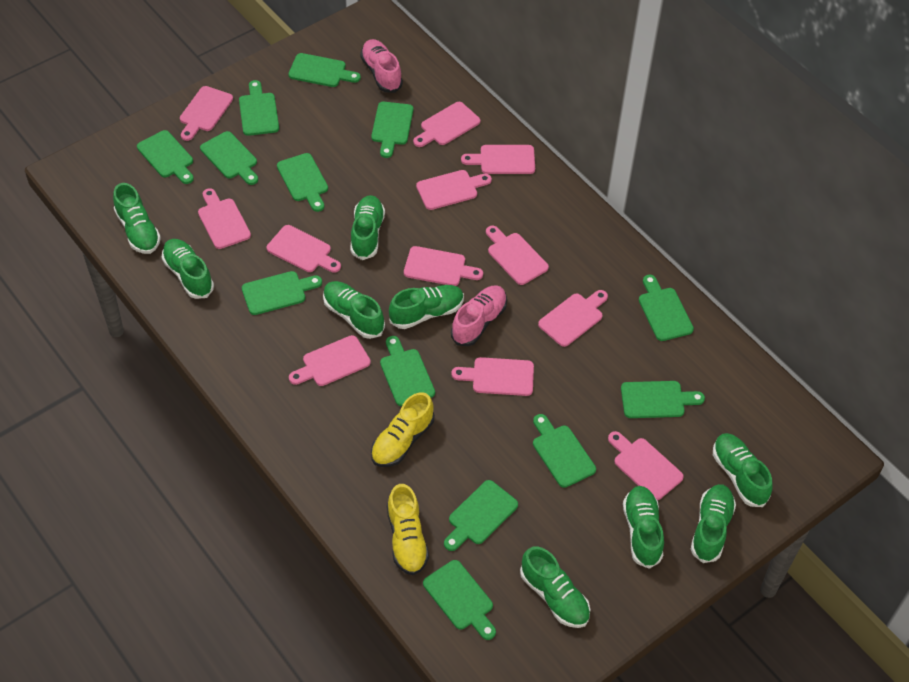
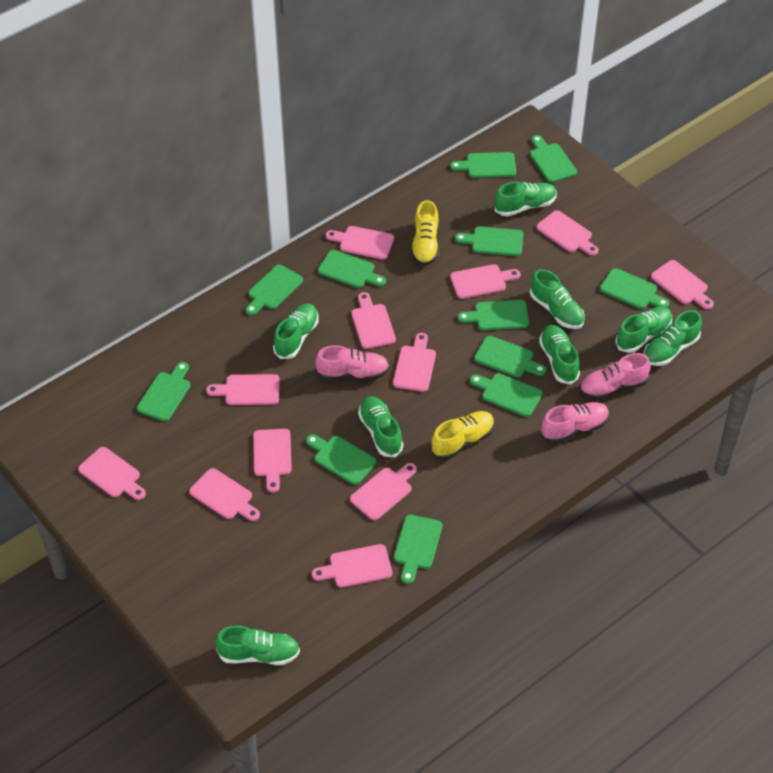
green cutting board: [137,130,194,184] [200,131,258,185] [239,80,279,136] [242,271,322,315] [277,153,328,212] [288,53,361,87] [371,102,413,158] [380,336,435,406] [423,560,496,640] [444,480,518,551] [533,414,596,488] [621,381,705,418] [639,275,694,341] = 13 -> [137,362,190,421] [245,264,303,315] [306,434,376,485] [318,250,386,288] [394,515,442,584] [450,152,516,178] [455,226,523,256] [458,300,529,331] [470,373,543,417] [474,336,547,377] [530,135,577,183] [600,268,669,309] = 12
green shoe: [113,183,161,254] [162,239,214,299] [323,281,385,339] [350,195,385,260] [389,285,464,329] [520,546,590,628] [623,486,664,569] [691,484,736,563] [713,433,773,507] = 9 -> [215,625,300,665] [273,303,319,359] [358,396,403,457] [495,182,557,216] [530,269,585,329] [539,325,580,384] [615,307,672,353] [644,310,702,366] = 8
pink shoe: [360,39,403,93] [451,285,507,346] = 2 -> [315,345,389,380] [541,402,609,443] [580,353,651,399] = 3

